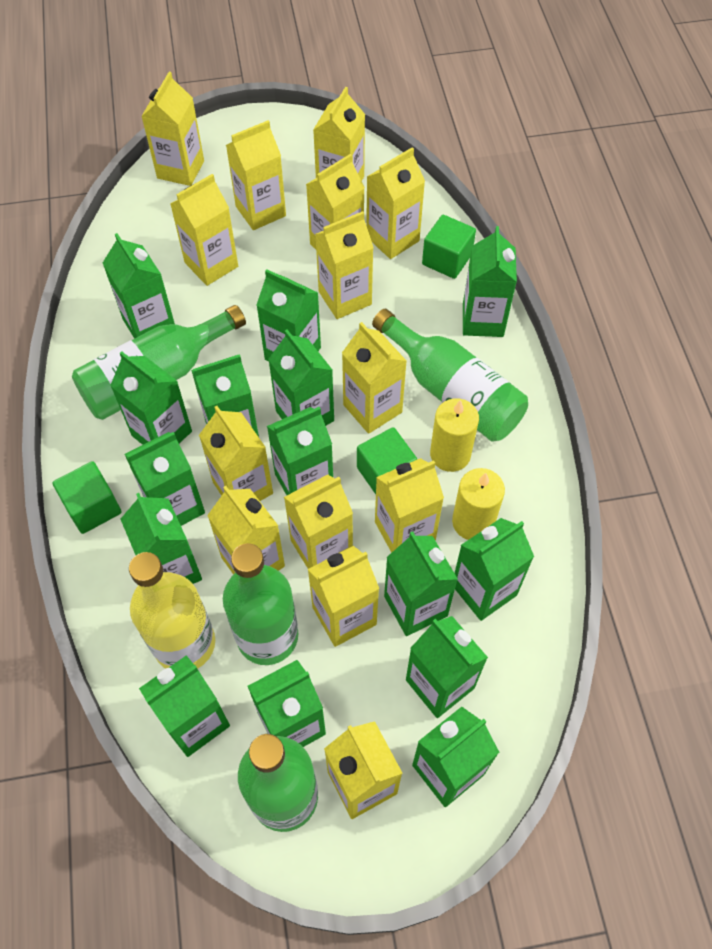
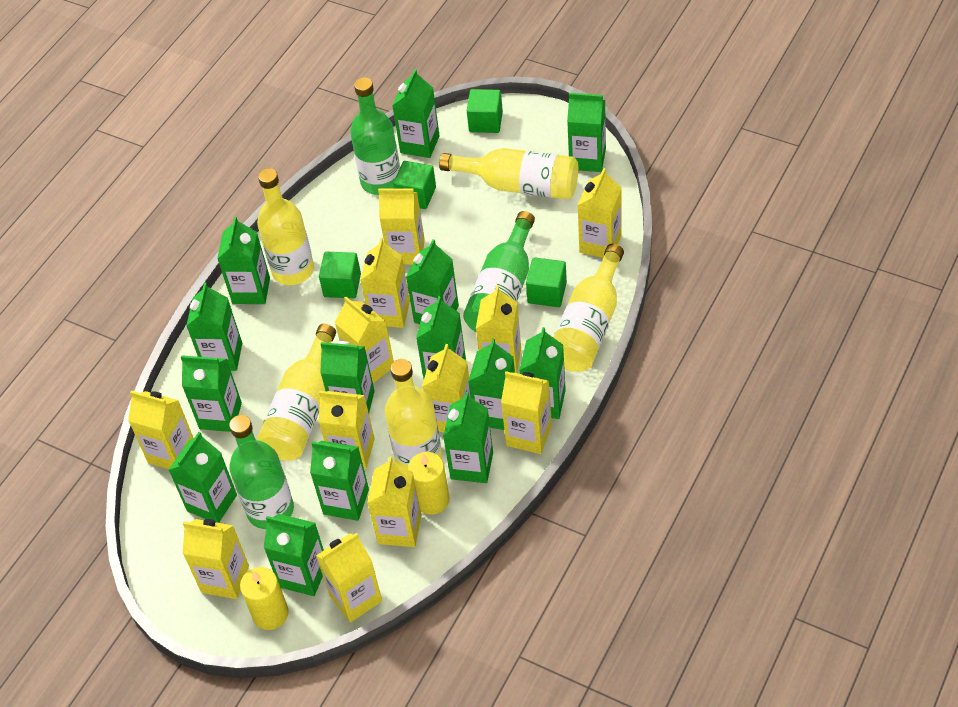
green bottle: [72,305,246,420] [223,543,298,665] [238,734,318,832] [372,309,528,441] = 4 -> [229,415,294,529] [350,77,400,195] [463,211,535,332] = 3
green carton: [103,233,175,339] [110,351,192,445] [121,493,202,584] [125,432,205,526] [139,655,230,757] [191,354,259,437] [248,660,326,747] [256,269,321,362] [267,407,333,495] [268,330,334,426] [384,532,458,636] [406,616,488,718] [412,707,499,807] [455,518,534,621] [463,226,517,337] = 15 -> [169,432,237,523] [181,355,242,432] [186,282,242,371] [217,216,270,304] [264,514,324,596] [310,441,369,521] [320,341,375,413] [392,69,440,158] [406,240,459,324] [416,296,466,379] [443,392,493,483] [468,339,515,430] [519,327,566,419] [567,93,606,172] = 14
green cube: [53,461,121,534] [357,427,417,494] [422,215,476,279] = 3 -> [319,252,361,298] [393,161,436,209] [467,89,503,133] [526,257,567,307] = 4
yellow bottle: [129,552,215,669] = 1 -> [257,168,314,285] [257,324,336,461] [385,359,442,469] [439,148,578,200] [553,244,624,372] = 5
yellow carton: [141,72,204,186] [171,174,238,286] [199,406,273,501] [207,486,285,575] [226,120,286,230] [284,474,353,569] [306,154,365,249] [308,546,379,647] [313,87,365,181] [315,211,374,319] [324,721,403,819] [342,322,407,434] [366,147,425,259] [375,458,444,553] = 14 -> [128,391,193,469] [183,519,249,599] [316,533,382,622] [319,391,375,469] [335,296,394,383] [360,238,410,328] [367,456,421,547] [378,188,425,265] [422,344,470,432] [476,285,521,373] [501,371,552,454] [577,168,622,258] = 12

